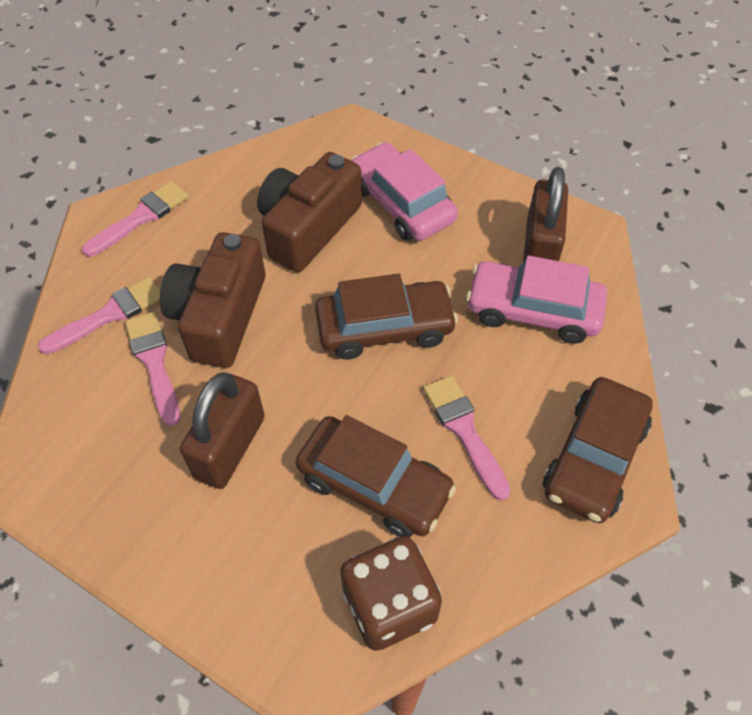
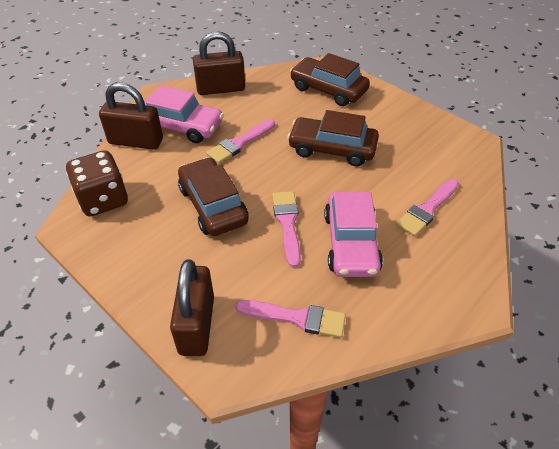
brown camera: [160,232,265,368] [257,152,362,272] = 2 -> none = 0
brown padlock: [180,373,265,489] [523,167,568,262] = 2 -> [99,82,163,150] [170,259,214,356] [193,31,245,95] = 3

